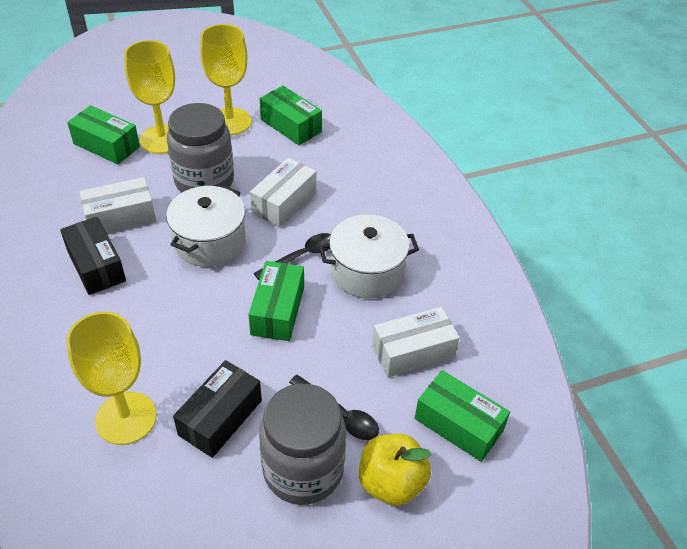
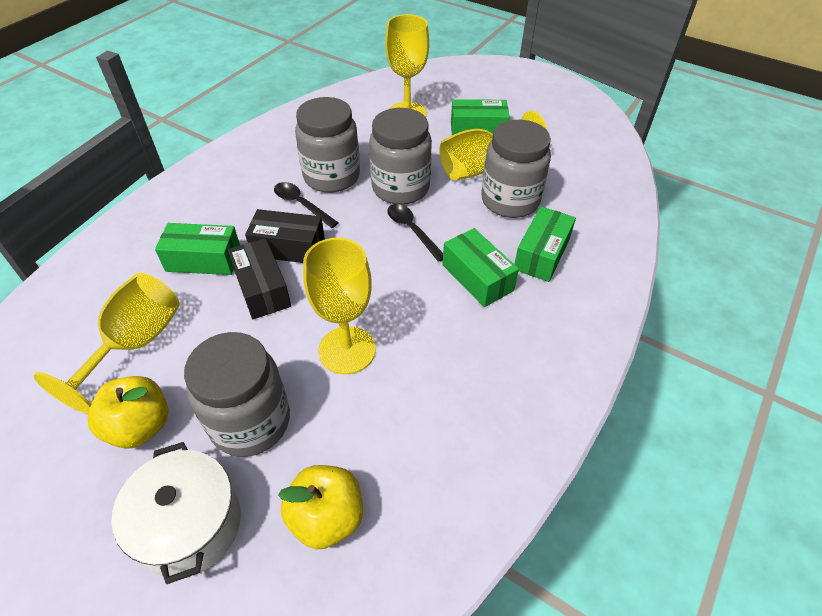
grey jar: [167,103,234,193] [259,383,346,505] = 2 -> [184,332,290,457] [295,97,360,193] [369,108,432,205] [481,120,551,218] = 4
white box: [79,177,156,233] [250,158,316,227] [372,307,459,378] = 3 -> none = 0
white pot: [166,186,246,267] [319,214,419,298] = 2 -> [111,442,241,584] = 1
yellow apple: [359,434,431,506] = 1 -> [88,376,168,449] [278,465,363,550] = 2
yellow goblet: [66,312,157,445] [124,40,175,154] [200,24,251,135] = 3 -> [34,273,180,414] [303,238,376,374] [385,14,429,117] [439,111,547,180] = 4

